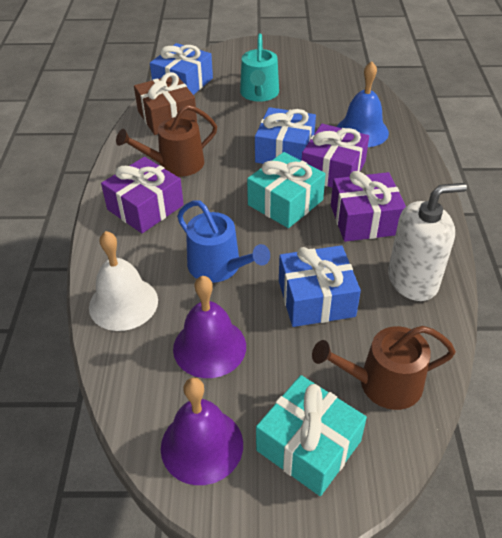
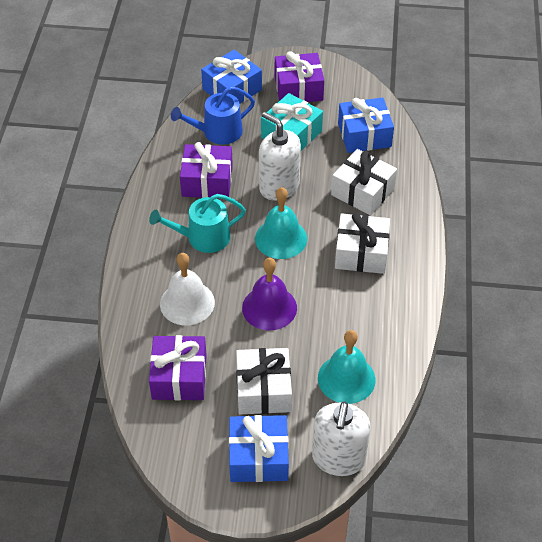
blue bell: [337,61,389,147] = 1 -> none = 0
brown gift: [134,72,197,135] = 1 -> none = 0
brown watering can: [116,105,217,177] [312,326,456,410] = 2 -> none = 0
purple bell: [161,378,243,485] [173,276,246,378] = 2 -> [242,258,297,330] = 1
turquoise bell: none = 0 -> [255,187,307,259] [318,330,376,404] = 2
turquoise gift: [247,152,326,228] [256,375,367,496] = 2 -> [261,93,323,151] = 1
white gift: none = 0 -> [236,348,292,414] [331,149,397,215] [335,212,390,274] = 3
white soap dispenser: [388,183,467,301] = 1 -> [259,112,301,201] [312,401,371,476] = 2

